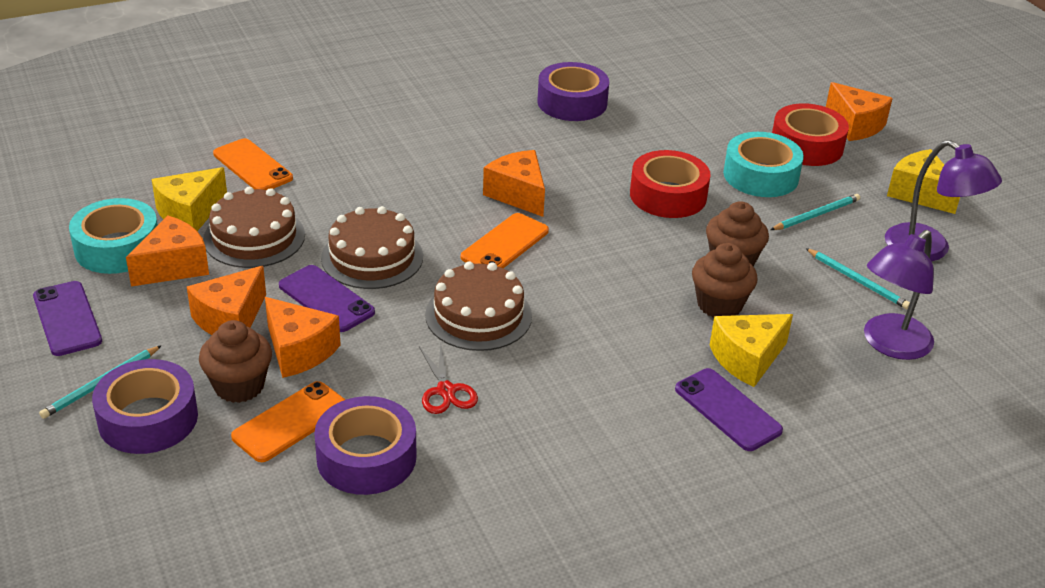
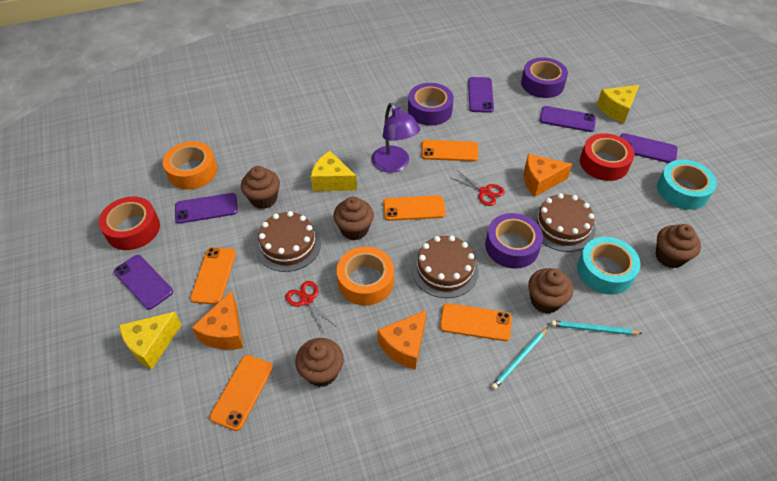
brown cupcake: [199,320,272,403] [692,243,757,318] [706,201,769,267] = 3 -> [241,166,280,209] [295,338,344,387] [333,197,374,240] [528,268,573,314] [656,224,701,268] = 5
orange cheese: [126,216,209,287] [187,266,266,335] [265,297,341,378] [483,150,545,217] [826,82,893,141] = 5 -> [191,291,243,350] [377,310,426,370] [524,154,572,197] = 3
orange phone: [213,138,293,190] [231,381,346,462] [461,213,549,268] = 3 -> [190,247,236,305] [209,355,273,431] [383,195,446,221] [422,140,478,161] [440,303,512,341] = 5
orange tape: none = 0 -> [163,141,217,190] [337,247,394,305] = 2
purple lamp: [864,230,934,360] [885,140,1002,261] = 2 -> [372,103,420,173] = 1
purple phone: [33,281,102,356] [279,265,375,332] [675,368,783,451] = 3 -> [114,255,173,310] [175,193,238,224] [468,77,494,113] [540,106,596,132] [620,133,678,163] = 5
red scissors: [419,344,478,414] = 1 -> [286,281,335,333] [451,170,505,206] = 2
turquoise pencil: [39,345,162,419] [771,194,860,230] [805,248,910,309] = 3 -> [491,327,548,389] [551,320,642,335] = 2

